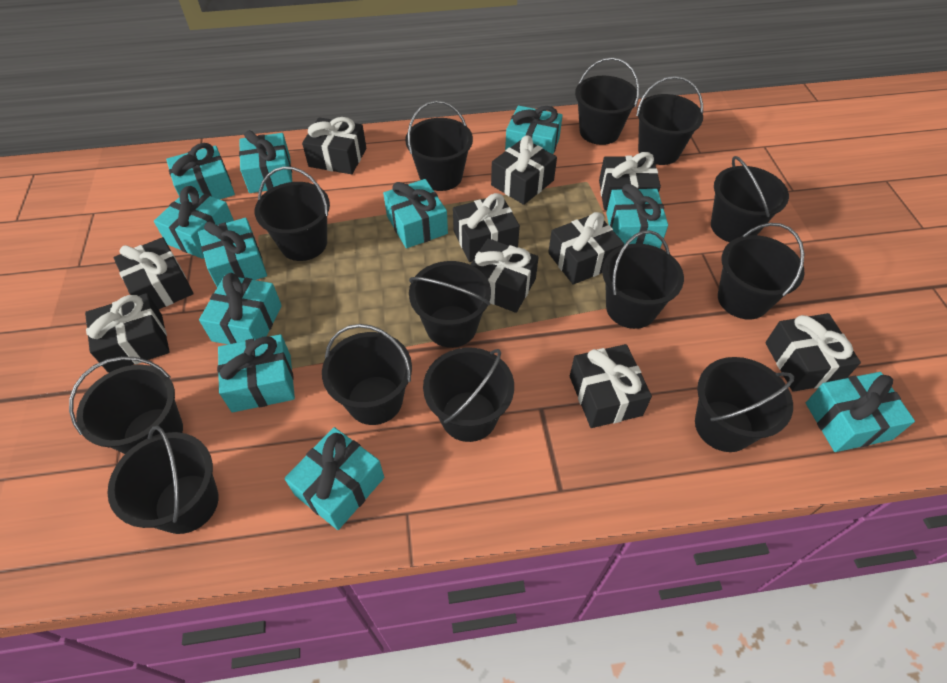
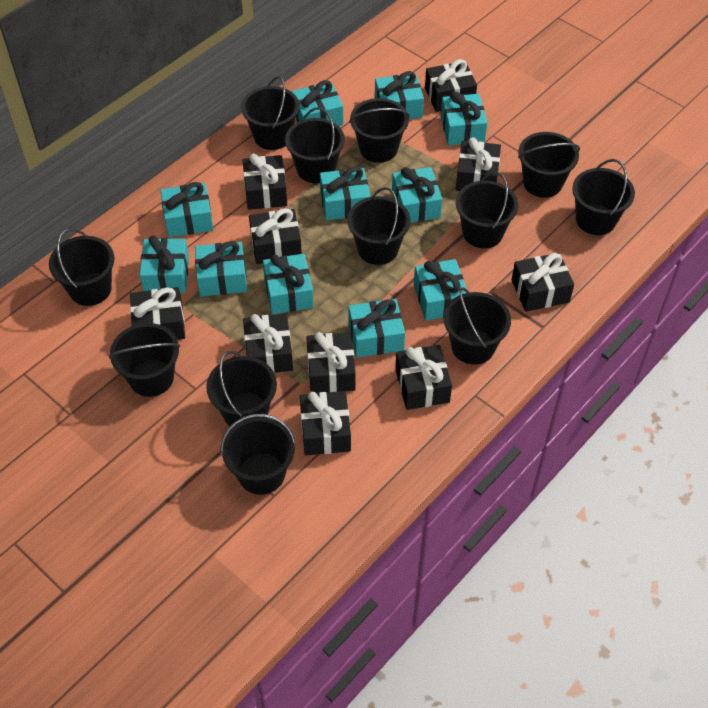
black bucket: [69,356,183,454] [107,426,218,534] [255,166,330,261] [322,324,412,425] [405,101,473,191] [409,261,491,348] [423,348,514,442] [575,57,639,145] [602,230,684,329] [636,76,703,165] [695,357,794,452] [711,156,789,242] [718,223,805,320] = 13 -> [49,228,114,306] [109,323,180,397] [206,351,277,426] [221,414,296,495] [241,76,299,150] [285,107,345,183] [347,187,410,265] [349,98,410,163] [444,287,511,365] [456,172,518,248] [518,132,580,198] [572,159,635,235] = 12

